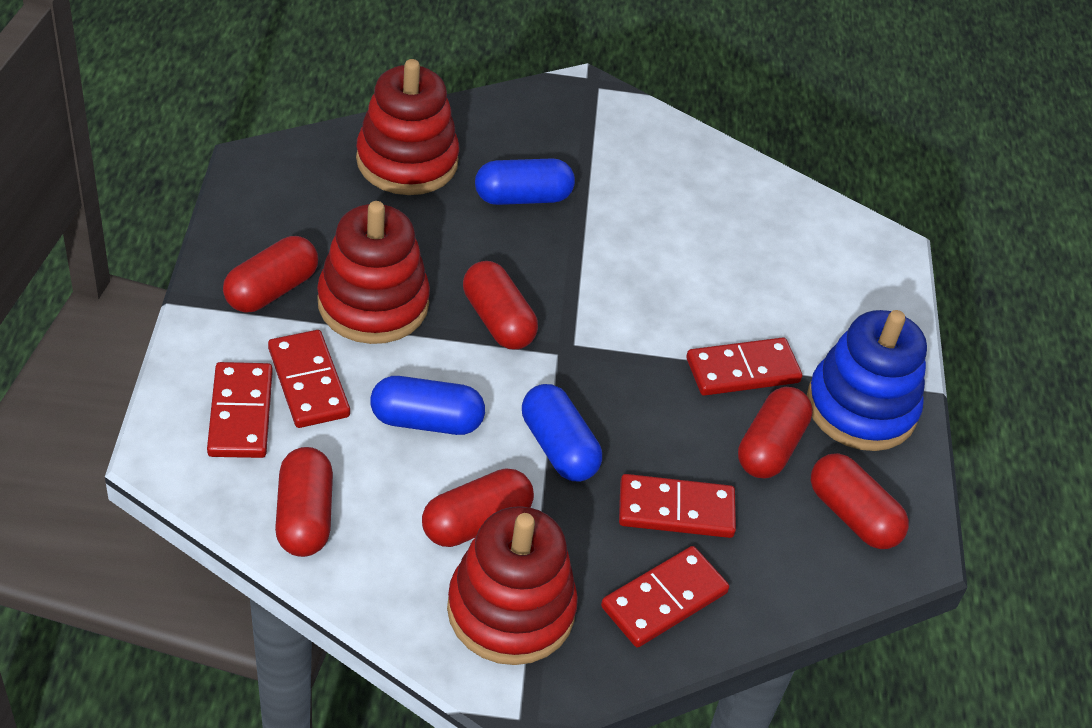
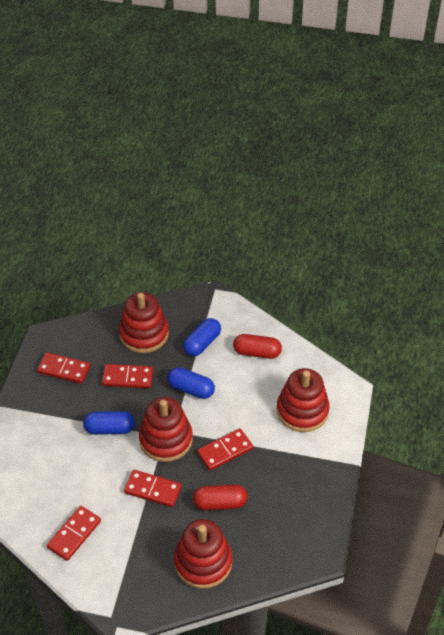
blue stacking toy: [807,310,927,451] = 1 -> none = 0
red capsule: [223,236,318,313] [275,447,333,557] [422,468,534,547] [463,261,538,349] [738,387,813,478] [811,453,909,549] = 6 -> [193,484,247,510] [233,334,282,359] = 2
red stacking toy: [317,201,430,344] [356,59,459,195] [447,506,578,665] = 3 -> [119,292,169,353] [139,397,193,462] [174,519,232,589] [277,368,330,432] = 4

